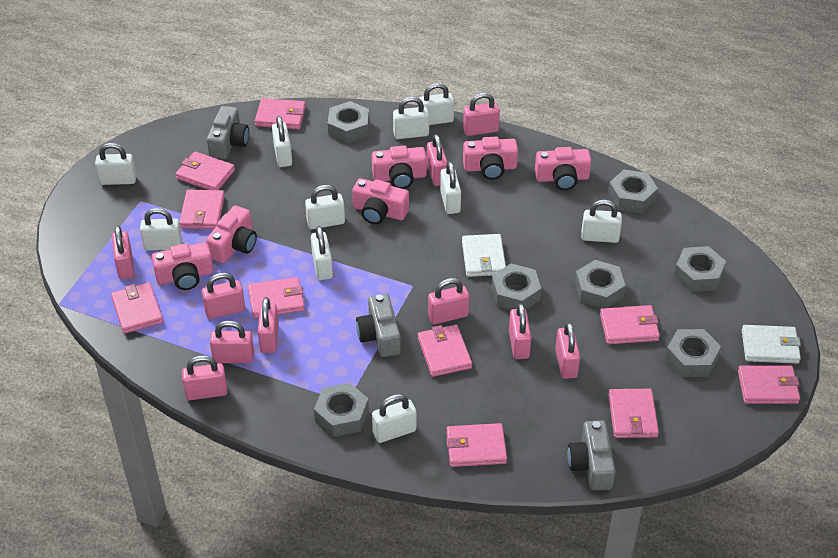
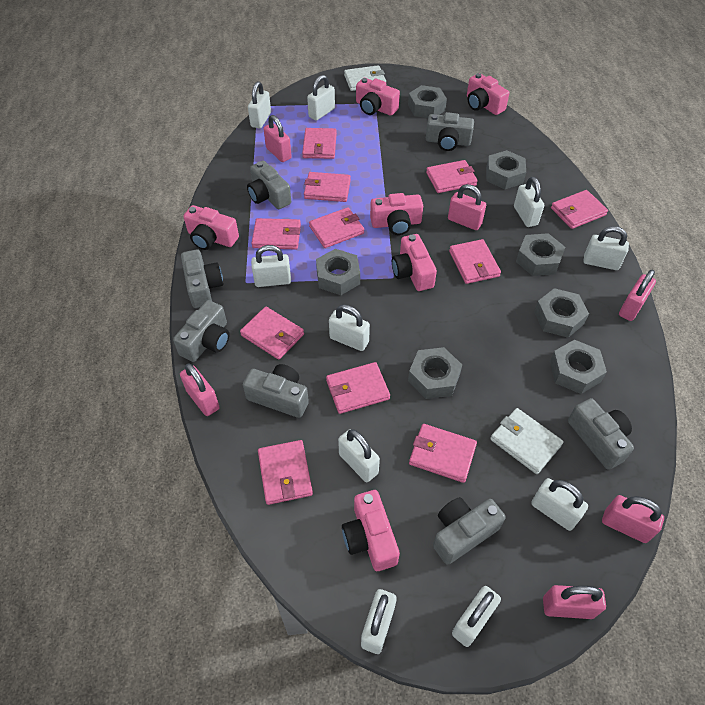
grey camera: [207,106,249,159] [356,294,401,357] [567,420,616,491] = 3 -> [173,300,229,362] [181,249,223,308] [243,364,309,418] [247,161,291,209] [426,112,474,151] [433,497,506,565] [568,398,634,470] = 7
pink padlock: [112,225,134,280] [182,355,228,400] [202,273,245,319] [210,320,254,363] [258,297,279,353] [427,134,448,186] [428,278,469,324] [463,93,500,136] [509,303,531,359] [555,322,580,379] = 10 -> [180,363,219,416] [264,115,292,162] [448,184,486,230] [543,585,606,619] [602,495,664,543] [619,270,656,321] = 6
pink wallet: [111,282,163,334] [175,151,235,190] [179,189,225,229] [248,277,305,318] [255,98,306,129] [418,325,472,377] [446,423,507,467] [600,305,660,344] [608,389,659,438] [738,365,800,404] = 10 -> [240,307,304,360] [252,218,301,249] [258,440,313,505] [302,128,337,159] [304,172,351,202] [309,207,364,248] [326,362,390,414] [409,424,477,483] [426,160,478,193] [449,239,501,284] [551,190,608,229] = 11

